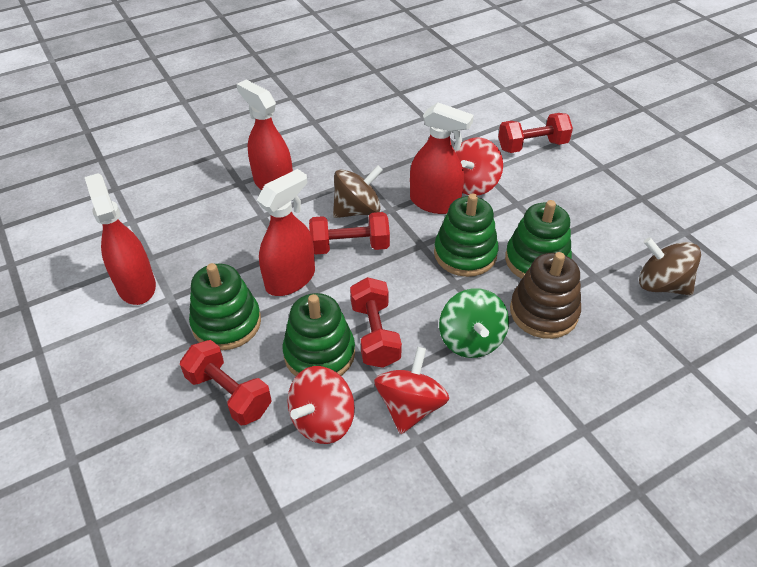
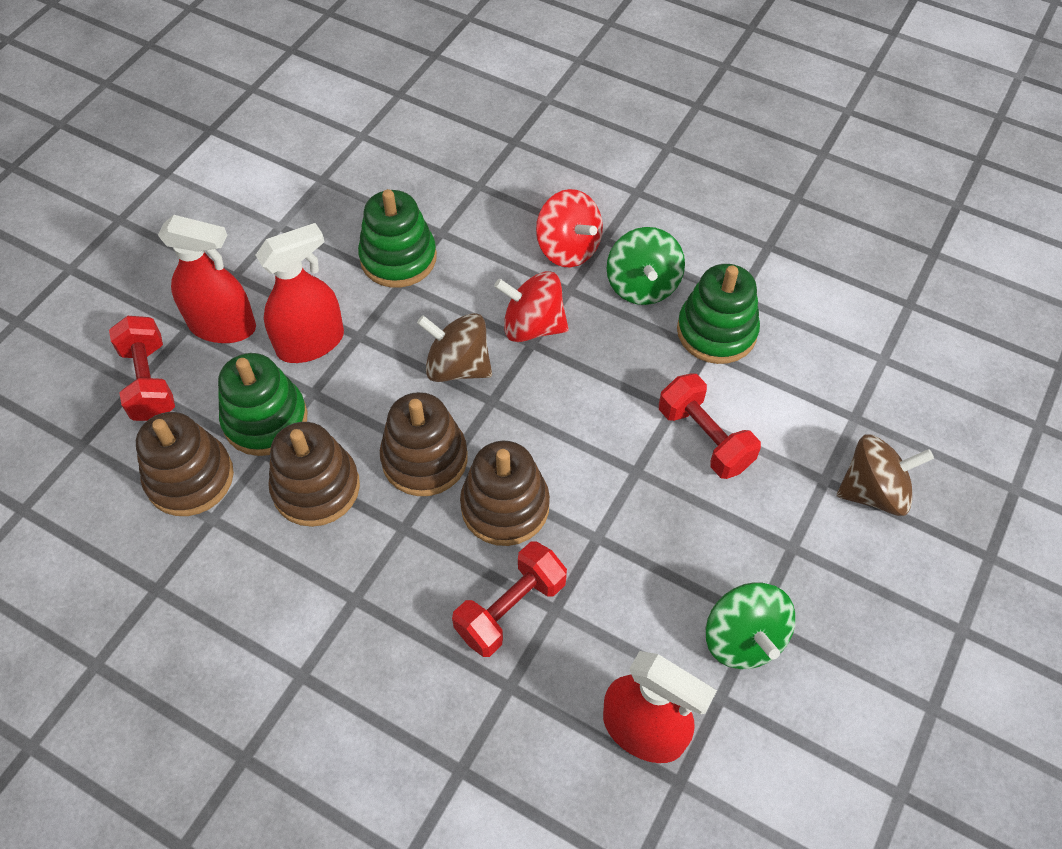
brown stacking toy: [510,252,581,339] = 1 -> [136,412,234,516] [268,422,360,527] [380,392,468,496] [460,441,550,546] = 4
green spinning top: [439,288,509,358] = 1 -> [606,227,685,305] [706,582,795,669] = 2
green stacking toy: [189,263,261,350] [283,293,355,376] [434,193,499,277] [505,200,572,279] = 4 -> [218,353,307,456] [358,189,437,288] [677,264,760,364] = 3
red dumbbell: [180,340,272,426] [309,212,390,255] [350,277,402,368] [498,113,573,153] = 4 -> [109,316,175,421] [452,542,567,657] [659,373,761,479] = 3
red spinning top: [287,366,355,444] [374,347,449,434] [454,137,503,196] = 3 -> [494,271,569,342] [536,189,603,267] = 2
red spray bottle: [85,173,156,305] [236,80,293,190] [257,169,315,296] [410,102,474,214] = 4 -> [158,215,256,343] [256,223,344,363] [603,651,717,763] = 3

